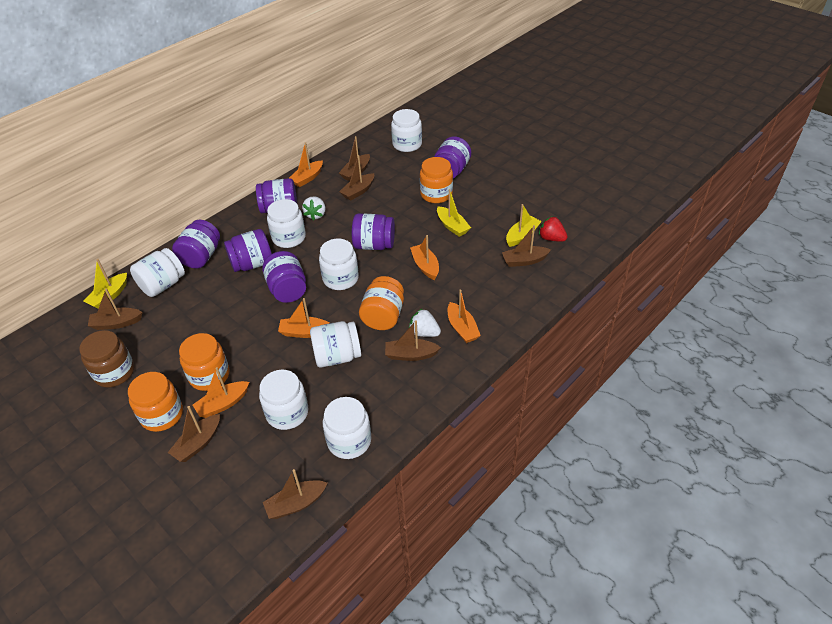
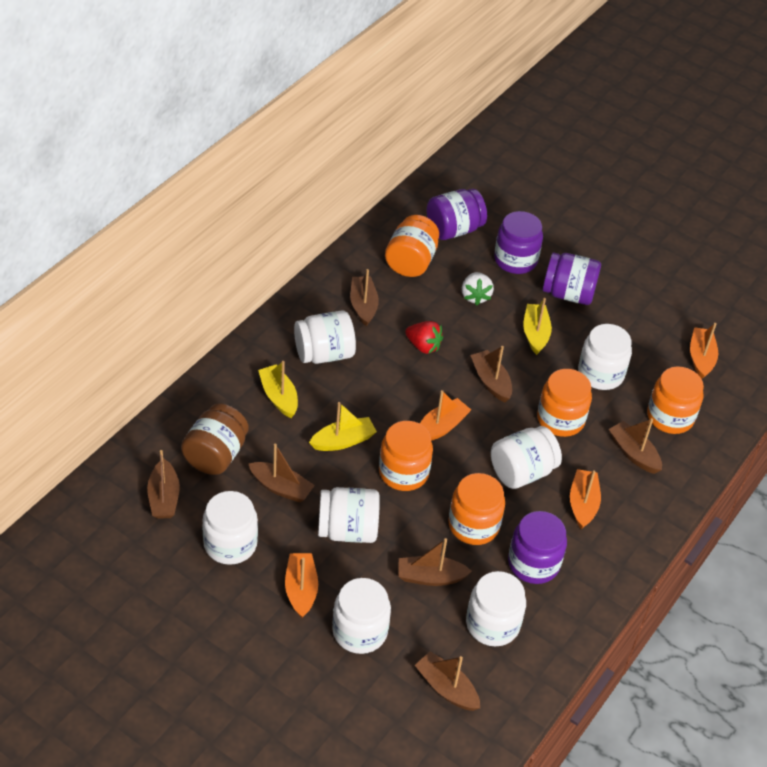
orange boat: [193,367,249,418] [278,298,329,338] [289,142,323,187] [410,235,439,280] [448,289,481,343] = 5 -> [285,553,318,618] [420,390,471,441] [570,469,601,529] [690,323,718,379] = 4
orange jar: [128,372,183,432] [179,333,229,391] [359,276,404,330] [420,157,453,203] = 4 -> [379,421,433,491] [385,215,439,277] [448,473,505,545] [537,369,592,437] [647,366,704,434] = 5
purple jar: [172,220,220,268] [224,229,272,272] [256,178,297,213] [262,251,306,303] [352,214,395,250] [434,137,471,178] = 6 -> [427,189,487,240] [494,211,543,274] [508,511,567,584] [543,253,601,305] = 4
white strawberry: [302,196,326,221] [409,308,441,337] = 2 -> [462,272,494,305] = 1

